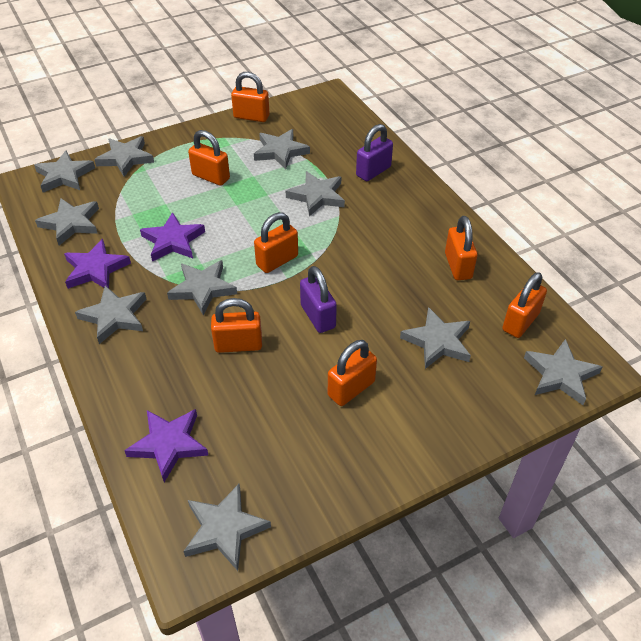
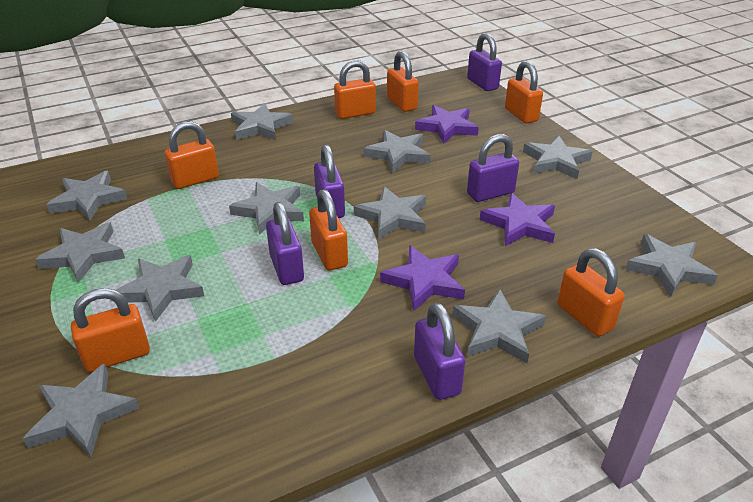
grey star: [34,151,95,193] [35,198,99,246] [75,286,146,344] [94,136,154,177] [167,260,237,315] [183,484,271,571] [254,129,310,169] [286,171,345,217] [400,307,471,369] [524,339,602,405] = 10 -> [23,363,139,457] [35,222,125,283] [46,171,127,221] [116,255,204,322] [229,182,304,235] [231,103,293,141] [354,186,426,240] [364,130,430,173] [452,289,546,364] [523,136,593,179] [625,234,718,297] = 11
purple padlock: [300,266,337,333] [356,124,393,181] = 2 -> [266,202,304,285] [314,145,345,218] [414,303,465,400] [467,33,502,91] [467,134,519,202] = 5

